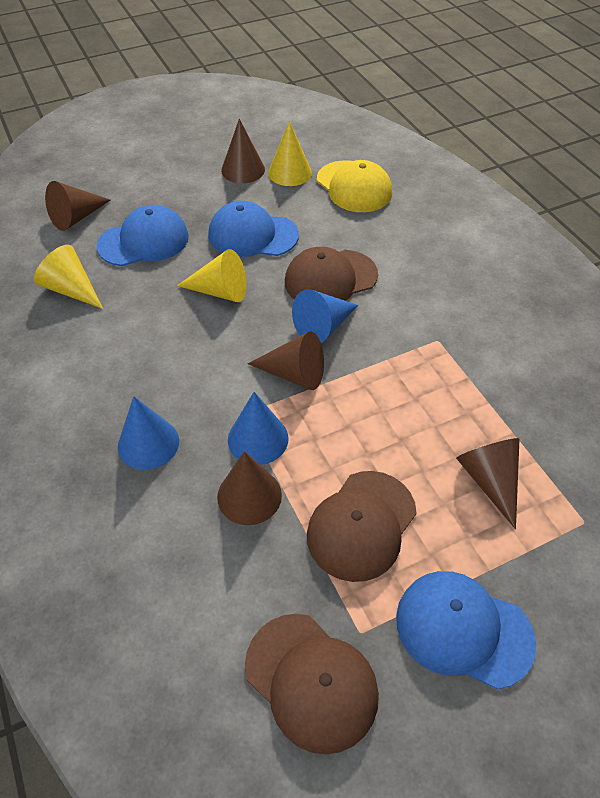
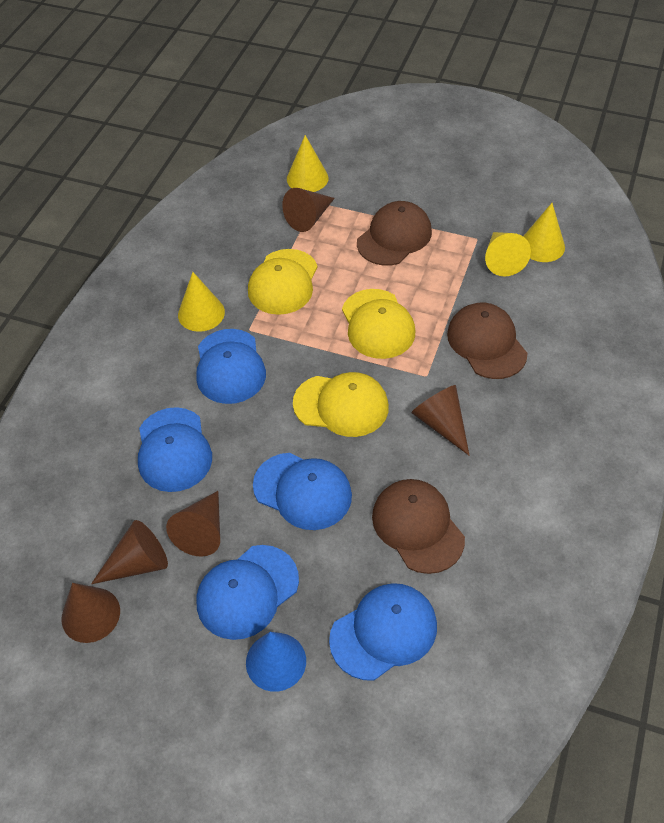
blue cap: [96,205,189,266] [208,201,299,257] [396,571,536,690] = 3 -> [138,407,212,492] [196,329,266,404] [197,545,299,640] [253,453,352,530] [329,583,437,681] = 5
blue cone: [118,396,179,470] [228,392,289,465] [292,289,358,343] = 3 -> [246,632,306,692] = 1
yellow cap: [317,160,392,212] = 1 -> [248,249,318,315] [293,372,389,437] [342,289,415,359] = 3
yellow cone: [34,245,103,309] [177,249,246,302] [268,121,312,186] = 3 -> [178,272,225,332] [287,135,328,192] [485,232,531,277] [523,203,565,262] = 4

